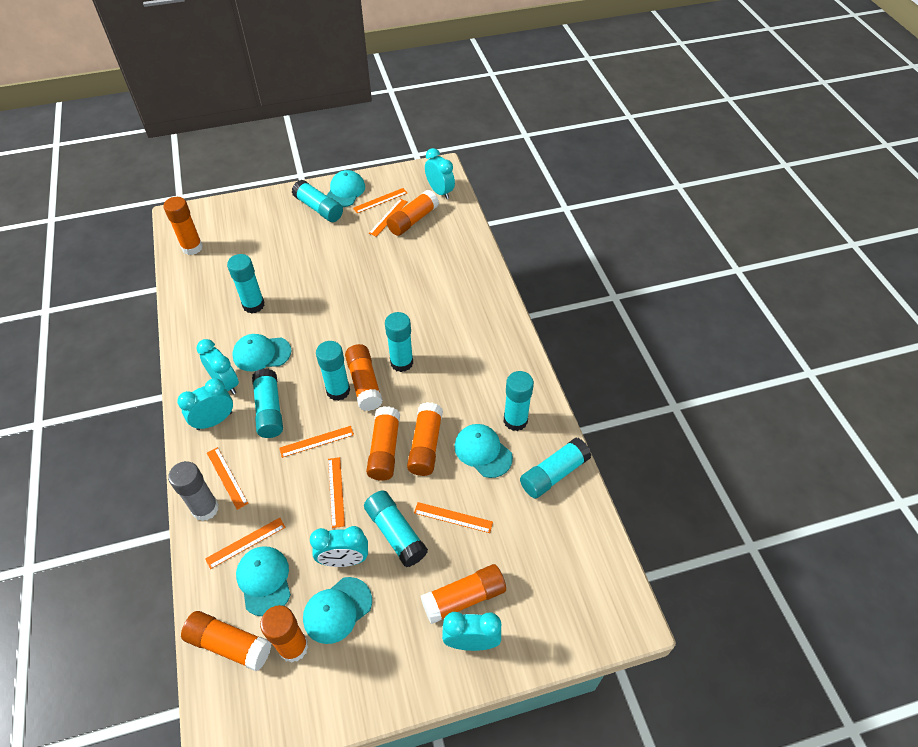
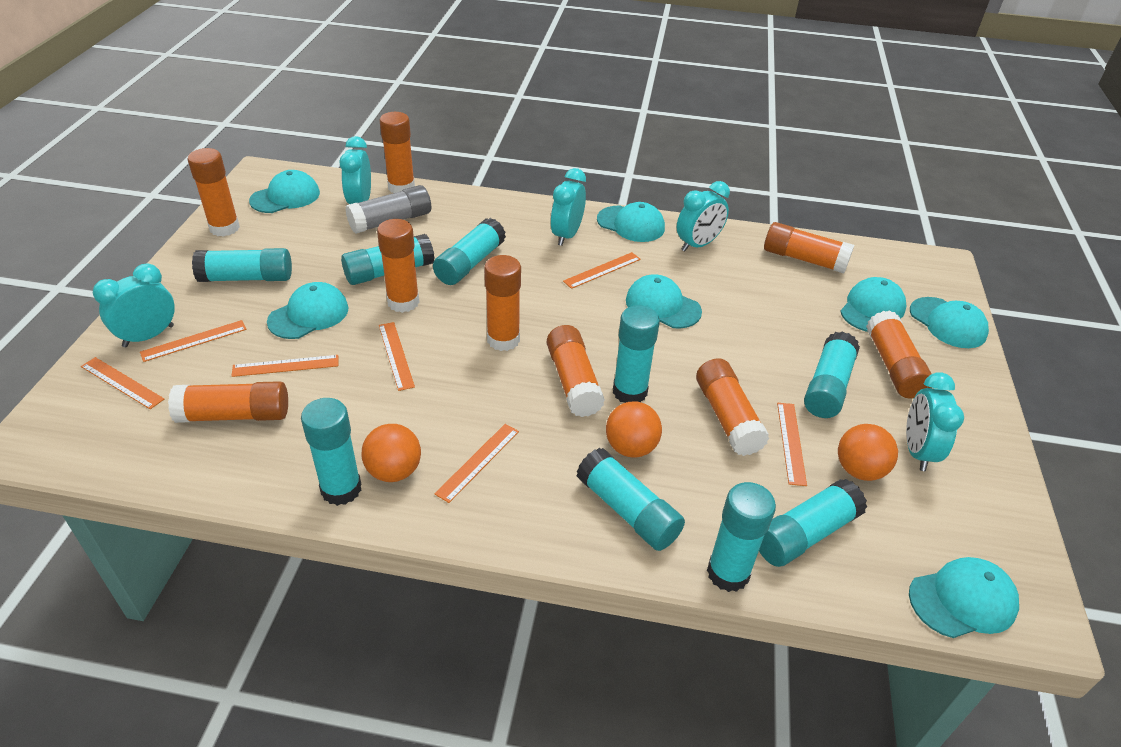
orange ball: none = 0 -> [362,424,421,482] [606,401,662,458] [838,424,898,481] = 3
orange glue stick: [163,197,203,255] [181,611,271,671] [260,605,308,663] [345,344,383,411] [366,406,400,481] [387,190,439,236] [407,402,443,476] [421,564,506,624] = 8 -> [168,381,288,423] [187,148,240,237] [377,219,420,313] [380,112,415,193] [484,255,521,351] [547,325,605,417] [696,358,769,456] [764,222,854,273] [866,310,932,398] = 9
turquoise cap: [232,334,292,371] [236,546,291,616] [303,577,372,644] [326,170,365,207] [454,424,513,478] = 5 -> [249,170,320,213] [267,282,349,339] [597,202,665,242] [626,274,702,329] [840,277,906,332] [909,557,1019,638] [910,297,989,348] = 7
turquoise glue stick: [227,254,265,314] [252,369,283,438] [292,179,343,222] [316,341,350,401] [364,490,428,567] [385,312,413,372] [504,371,534,431] [520,437,591,499] = 8 -> [192,248,292,282] [301,398,361,506] [341,234,435,285] [433,218,506,285] [577,448,685,551] [613,305,660,403] [707,482,776,592] [759,479,867,567] [804,331,860,418] = 9

